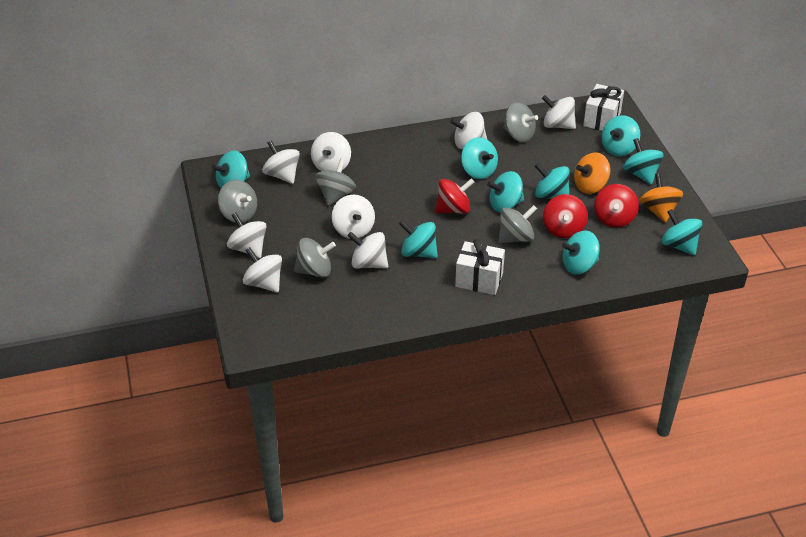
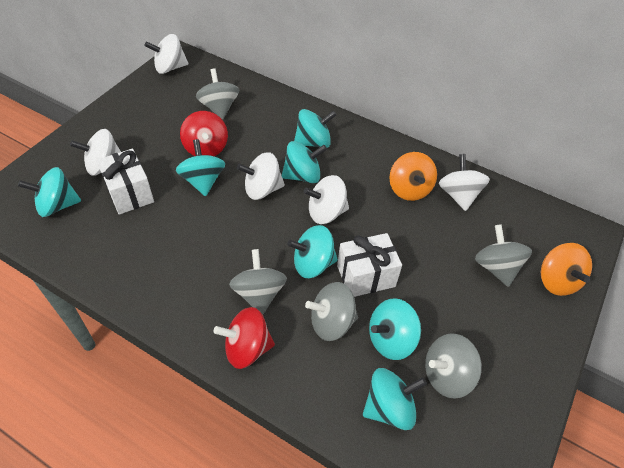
red spinning top: [435,179,475,214] [543,194,588,238] [594,184,639,228] = 3 -> [180,111,228,156] [213,307,275,369] = 2
turquoise spinning top: [212,151,250,188] [399,220,438,258] [461,137,498,179] [487,171,524,212] [535,163,569,199] [562,230,600,274] [601,115,640,156] [623,138,664,185] [661,209,702,256] = 9 -> [18,167,81,217] [176,139,225,196] [282,141,327,183] [287,225,338,278] [294,109,337,148] [363,368,427,430] [369,298,421,360] = 7
white spinning top: [227,212,267,258] [243,247,282,292] [262,140,300,184] [311,132,351,171] [332,195,375,238] [347,232,388,268] [450,112,487,149] [542,95,576,129] = 8 -> [70,129,121,176] [144,34,189,74] [237,152,285,200] [303,175,349,224] [439,154,490,211] = 5

